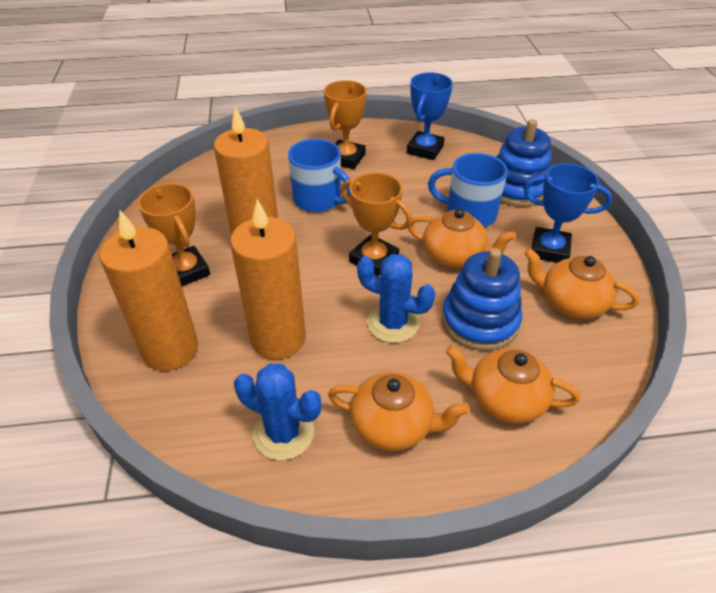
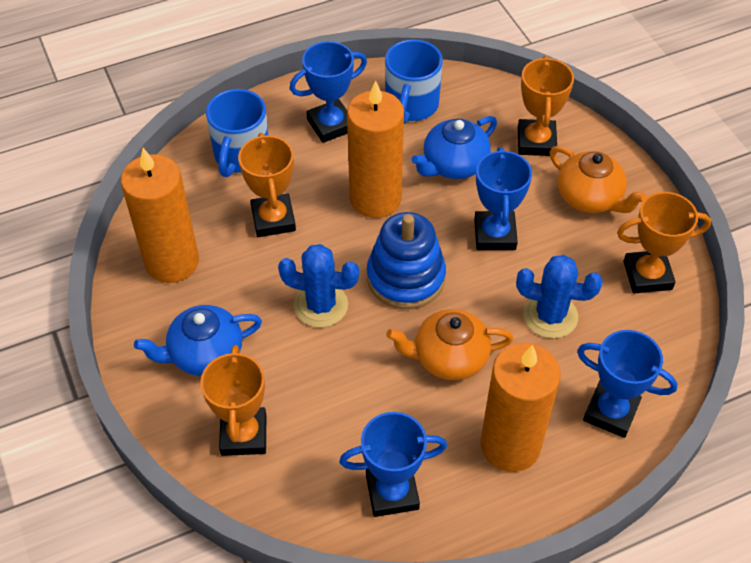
blue stacking toy: [442,248,522,351] [497,119,551,207] = 2 -> [367,212,446,309] = 1
blue teapot: none = 0 -> [134,305,262,376] [411,116,497,179] = 2
blue trophy: [407,72,453,160] [523,163,612,263] = 2 -> [290,41,367,143] [339,412,447,517] [474,147,532,250] [577,330,678,438] = 4
orange teapot: [328,372,470,451] [408,209,516,268] [446,345,580,424] [524,248,639,319] = 4 -> [386,309,514,380] [550,146,647,213] = 2
orange trophy: [138,183,210,286] [324,80,367,169] [341,172,412,276] = 3 -> [200,345,266,456] [238,133,296,237] [518,56,574,156] [617,192,711,294] = 4

